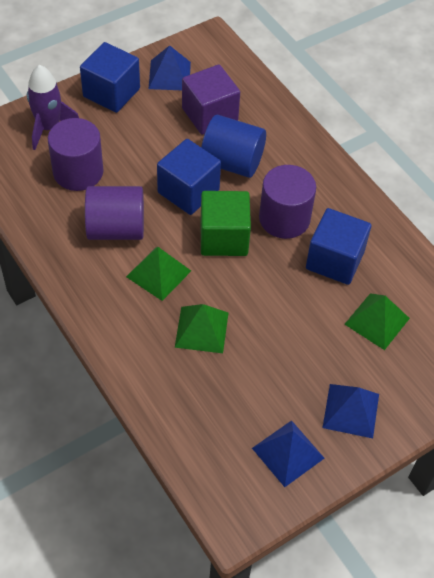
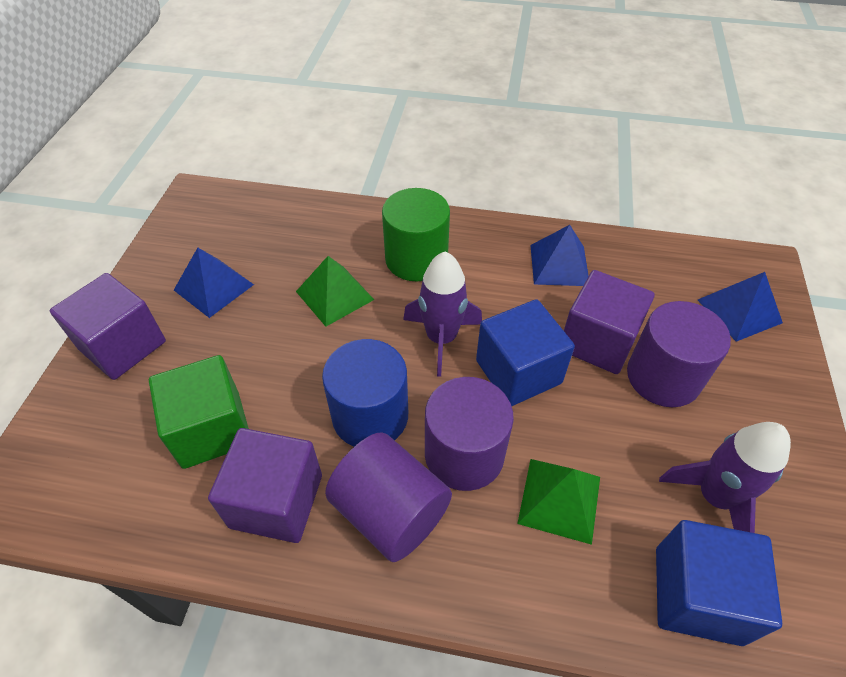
blue cube: [80,42,140,113] [157,139,221,215] [306,208,371,285] = 3 -> [476,299,575,406] [656,520,782,646] = 2
green cylinder: none = 0 -> [382,188,450,281] = 1
green pyramid: [126,247,191,301] [175,304,229,353] [344,293,410,350] = 3 -> [296,256,374,327] [517,459,600,545] = 2
purple cube: [182,65,240,135] = 1 -> [50,273,166,380] [208,428,322,543] [564,270,655,374] = 3
purple rocket: [27,65,79,150] = 1 -> [403,251,482,377] [659,422,791,533] = 2

